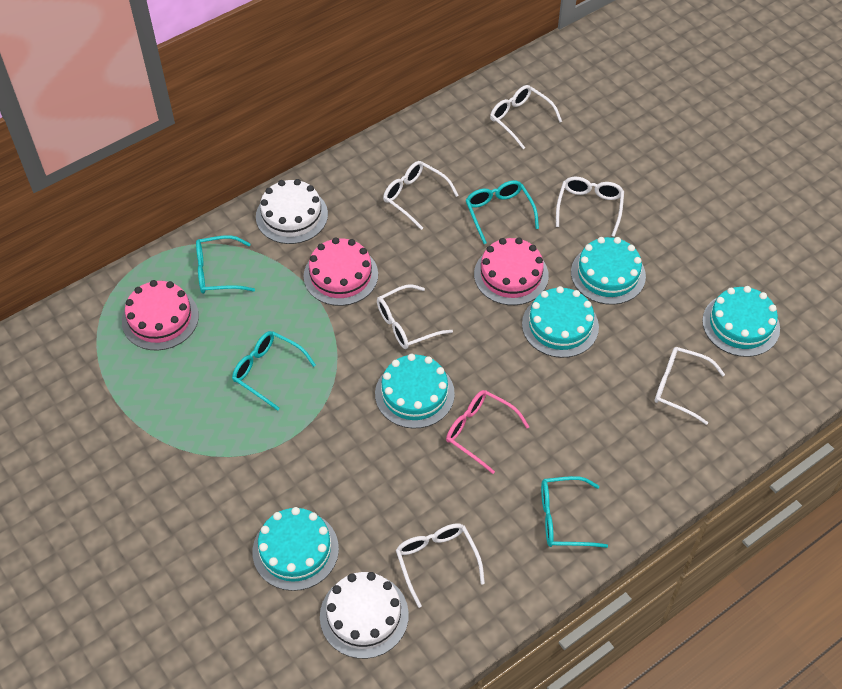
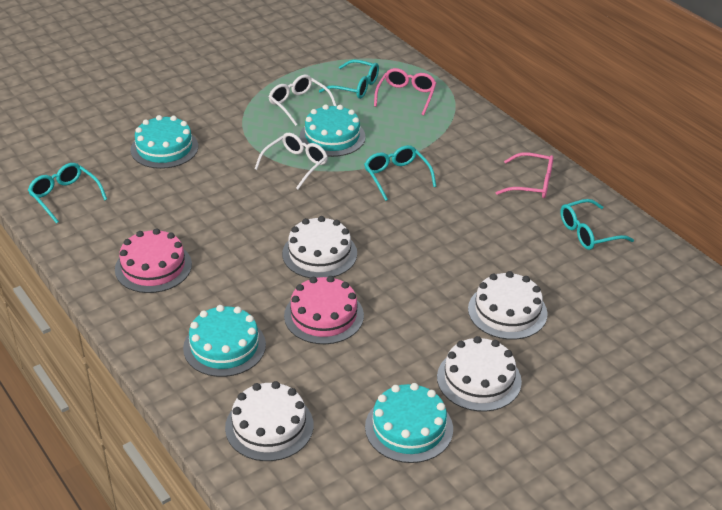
pink cake: [122,280,199,350] [304,237,378,306] [474,237,549,305] = 3 -> [115,228,192,293] [284,276,364,344] = 2
pink glasses: [446,390,529,474] = 1 -> [374,68,436,116] [496,152,554,198] = 2
turquoise cake: [253,507,339,591] [375,354,455,429] [522,286,599,358] [571,237,646,305] [702,286,780,357] = 5 -> [130,115,198,169] [183,305,266,377] [299,104,366,157] [365,383,453,463] = 4
white cake: [256,179,328,244] [320,572,409,659] = 2 -> [225,381,313,461] [282,216,357,278] [437,336,522,412] [468,271,548,340] = 4
white glasses: [377,284,453,349] [383,161,459,230] [396,523,485,608] [490,85,562,149] [556,177,624,237] [655,347,725,425] = 6 -> [255,133,328,189] [269,75,337,126] = 2

